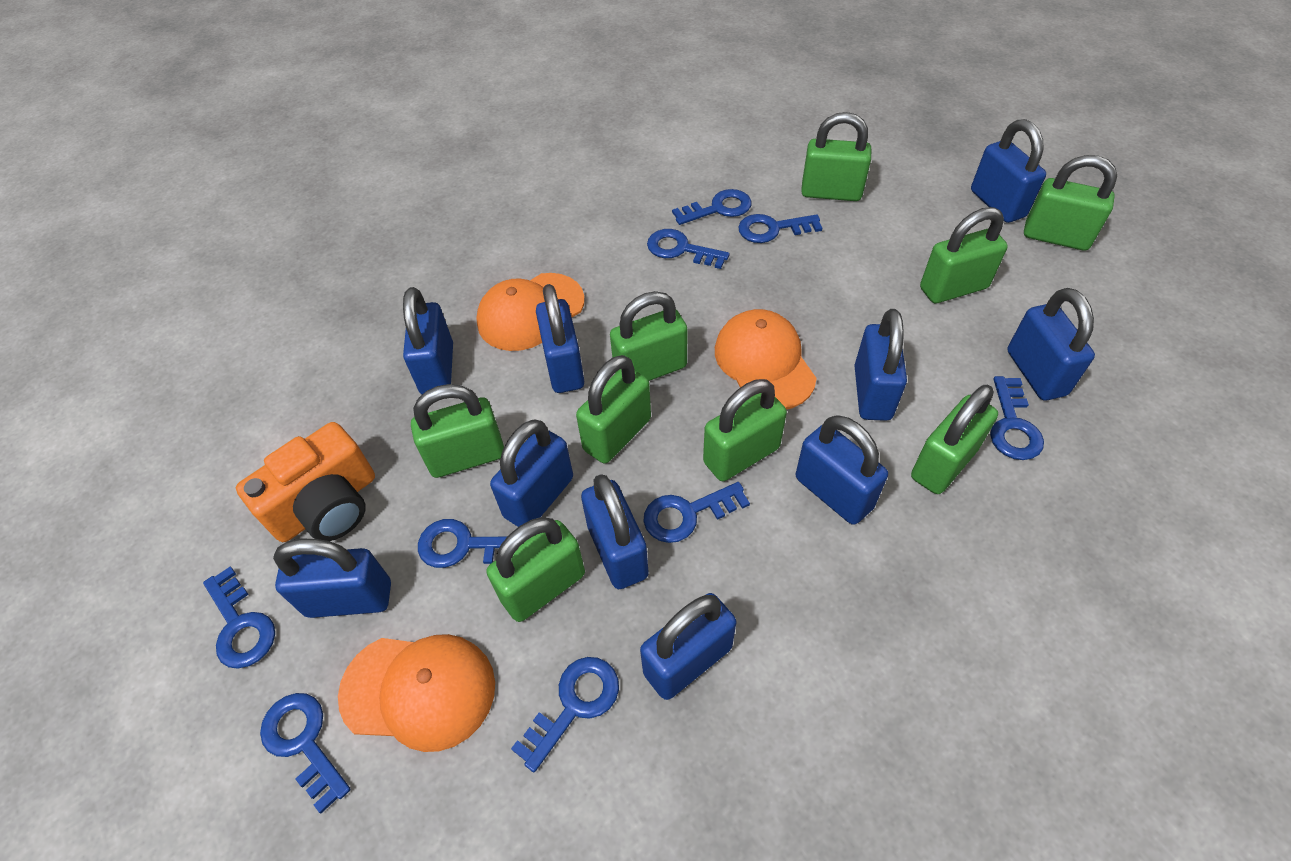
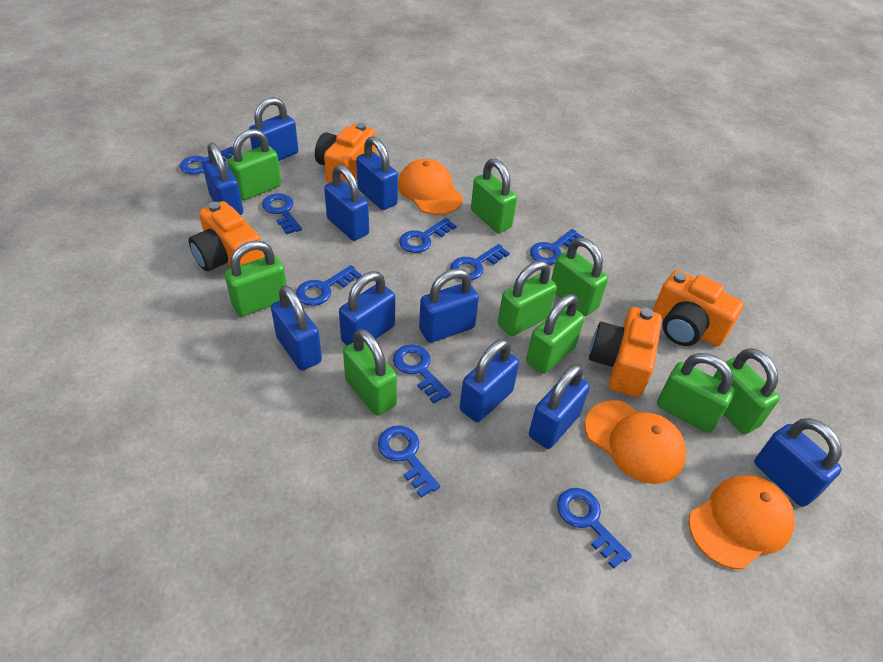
orange camera: [236,422,375,542] = 1 -> [189,201,264,271] [315,123,376,185] [589,307,662,397] [653,270,744,346] = 4

